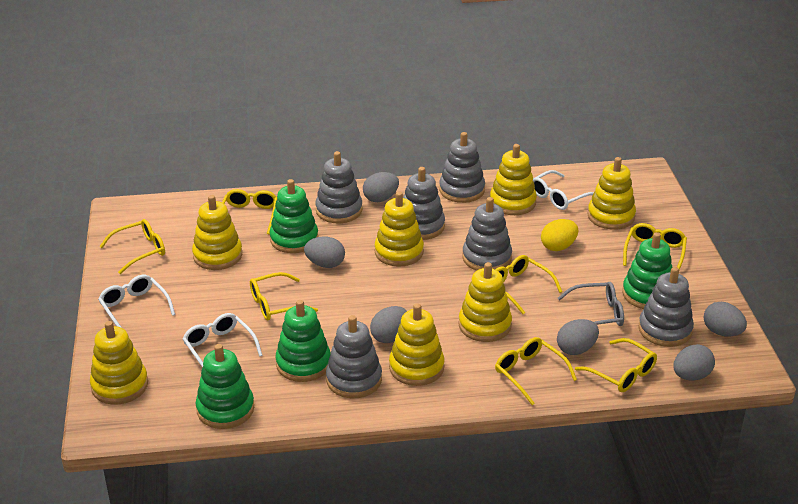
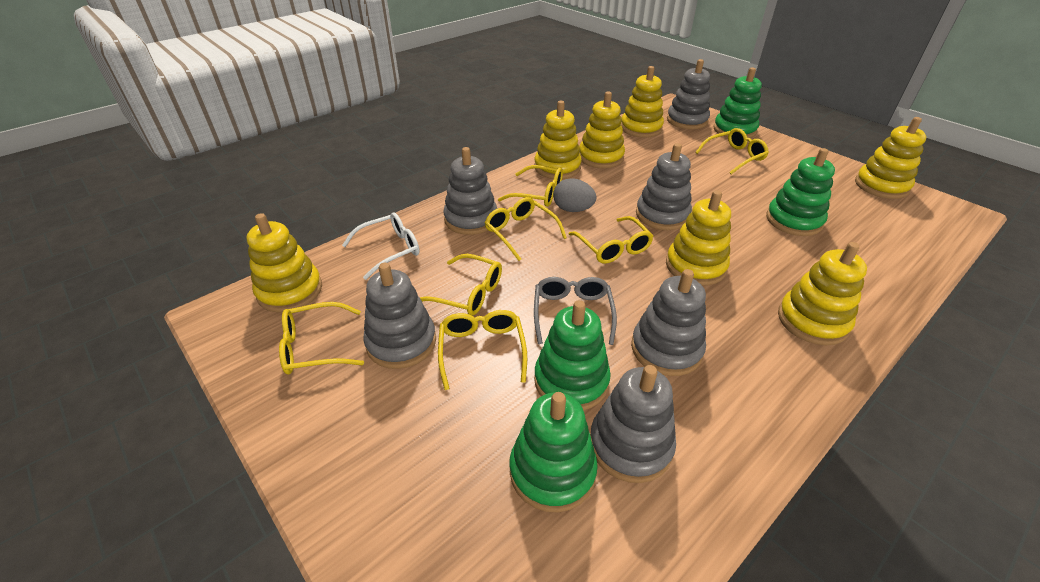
grey egg: [304,237,345,268] [363,172,399,202] [370,306,407,343] [557,319,599,355] [674,344,715,381] [704,302,747,337] = 6 -> [553,178,597,212] = 1
white glasses: [98,275,175,328] [183,313,263,368] [533,170,593,210] = 3 -> [342,212,420,280] = 1
yellow egg: [541,219,578,251] = 1 -> none = 0

